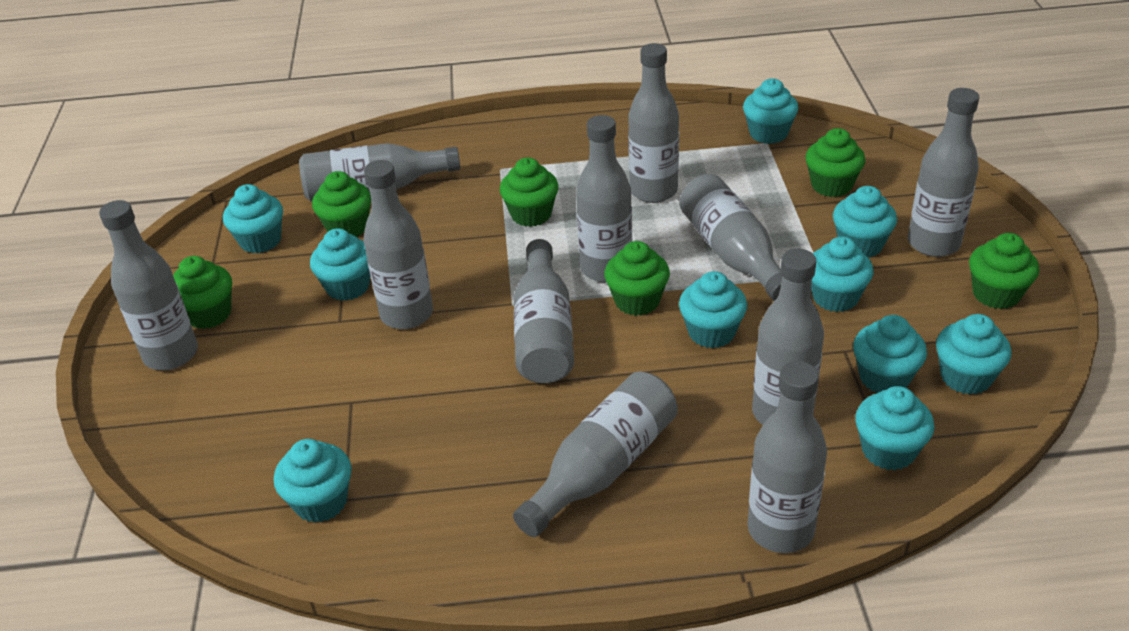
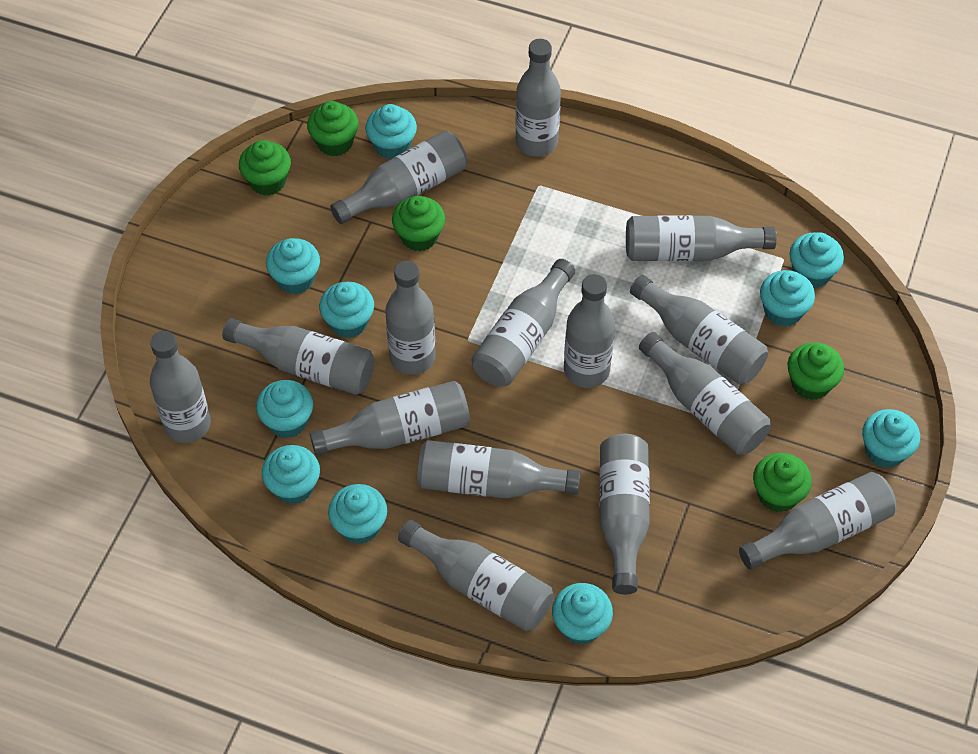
green cupcake: [173,256,232,329] [312,171,371,237] [500,158,559,227] [604,241,670,316] [805,128,865,197] [969,233,1039,309] = 6 -> [239,140,291,196] [307,101,359,156] [392,196,445,252] [753,453,812,512] [788,342,844,400] = 5
grey bottle: [99,200,198,370] [299,143,460,202] [364,160,433,329] [513,372,678,537] [514,239,574,383] [576,115,632,282] [628,43,679,203] [679,174,782,301] [747,361,827,553] [752,249,824,425] [908,88,979,257] = 11 -> [150,331,211,443] [222,318,375,395] [310,381,470,455] [330,131,467,224] [385,261,436,375] [398,520,553,631] [417,440,581,499] [471,259,575,386] [516,39,561,157] [564,274,615,388] [599,434,650,594] [626,215,777,261] [630,275,768,384] [639,332,771,455] [739,472,896,570] = 15

